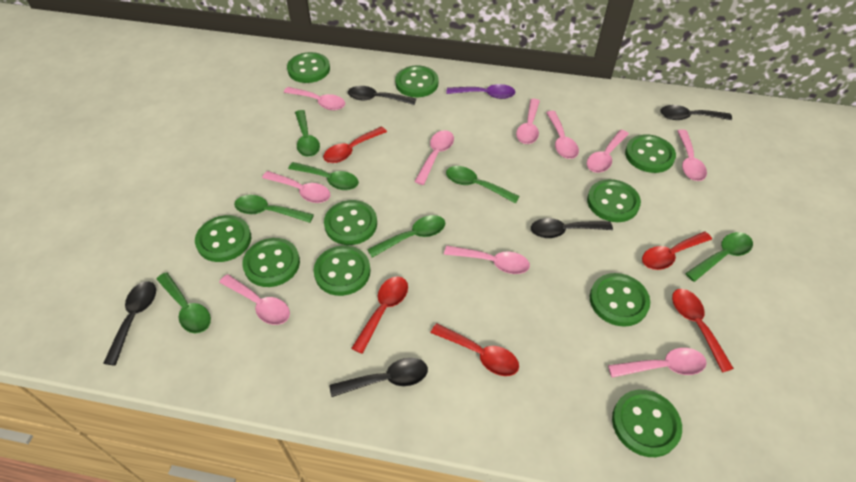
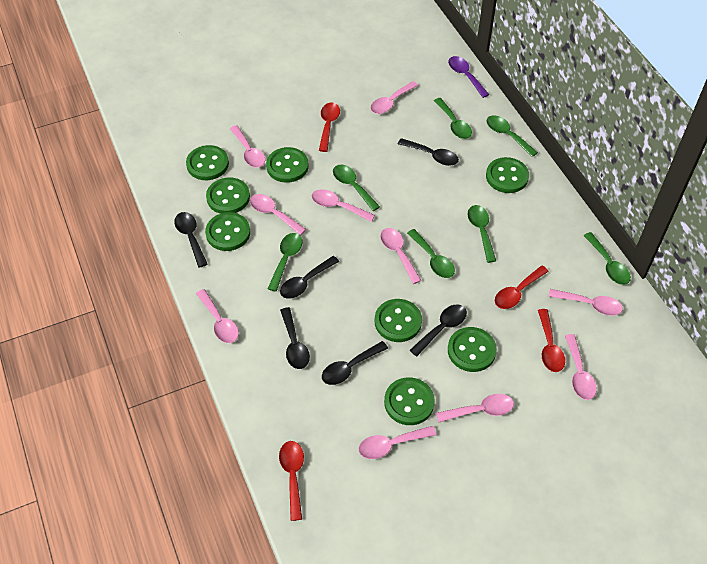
black spoon: [103,281,156,366] [330,358,428,397] [348,86,416,105] [531,218,613,238] [661,105,732,120] = 5 -> [174,212,207,268] [280,256,339,299] [280,307,310,369] [322,341,388,385] [398,138,459,166] [410,304,467,357] = 6
green button: [195,215,251,262] [243,238,300,287] [287,52,330,83] [314,246,370,296] [324,200,377,245] [395,65,438,97] [587,179,641,222] [590,273,650,327] [612,390,682,457] [625,134,676,173] = 10 -> [186,145,229,180] [205,212,250,251] [206,178,250,214] [266,147,309,183] [375,299,422,342] [384,377,435,425] [448,327,497,372] [486,157,529,193] = 8
red spoon: [323,126,387,163] [351,276,408,354] [431,323,519,376] [642,232,712,270] [672,289,734,373] = 5 -> [279,441,304,521] [319,102,340,152] [495,266,549,309] [538,309,565,372] = 4

